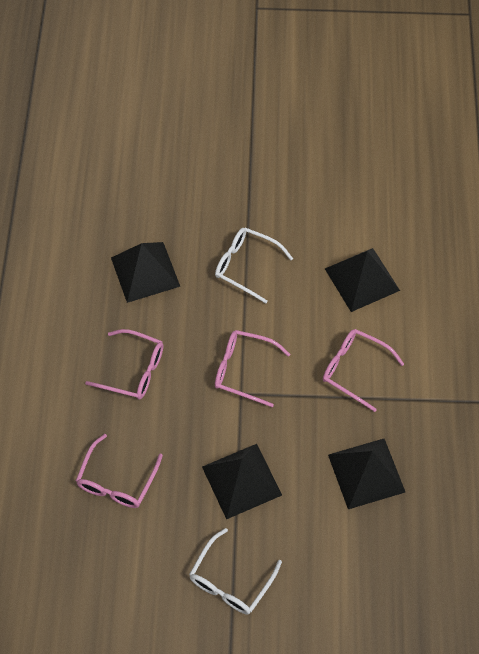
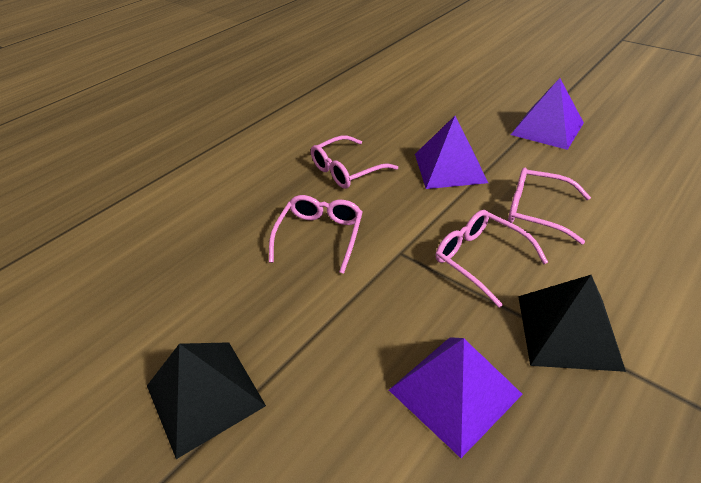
black pyramid: [111,242,180,303] [202,444,282,520] [325,248,400,312] [328,439,405,509] = 4 -> [147,342,266,459] [518,275,626,372] = 2
purple pyramid: none = 0 -> [389,337,523,458] [415,116,488,189] [511,78,584,150] = 3
white glasses: [189,528,282,615] [215,227,293,304] = 2 -> none = 0

